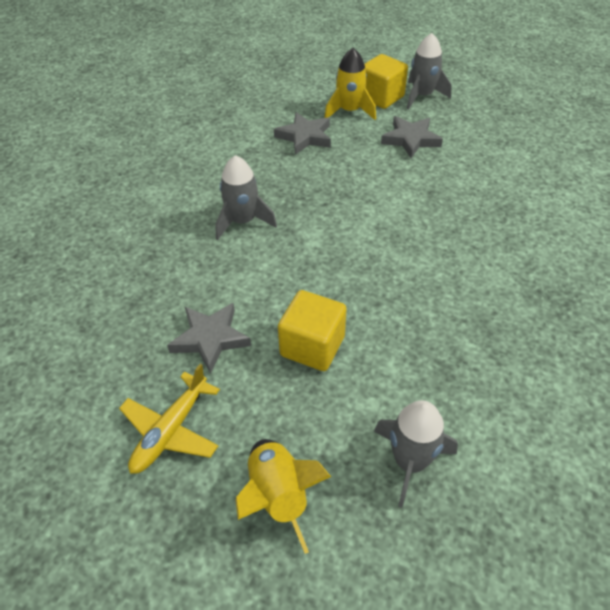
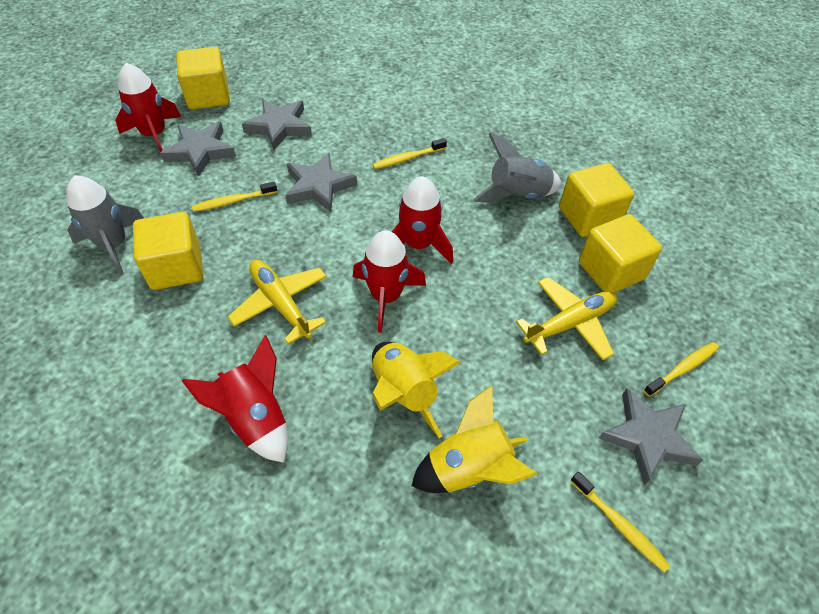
grey rocket: [215,155,277,240] [374,400,458,508] [407,33,452,109] = 3 -> [66,176,144,275] [473,133,561,203] = 2
grey star: [167,303,251,374] [274,112,331,155] [381,116,443,158] = 3 -> [160,122,236,177] [242,99,312,150] [285,153,357,212] [599,388,703,485] = 4
red rocket: none = 0 -> [115,63,181,153] [182,335,288,463] [353,230,426,333] [392,176,453,264] = 4
yellow cube: [278,290,347,371] [365,54,408,109] = 2 -> [133,212,203,290] [176,47,230,110] [559,163,634,237] [579,214,662,293] = 4
yellow plane: [119,364,220,474] = 1 -> [228,260,327,345] [516,277,617,360] = 2
yellow toothbrush: none = 0 -> [192,181,277,212] [372,138,447,169] [571,472,670,572] [644,342,719,397] = 4

